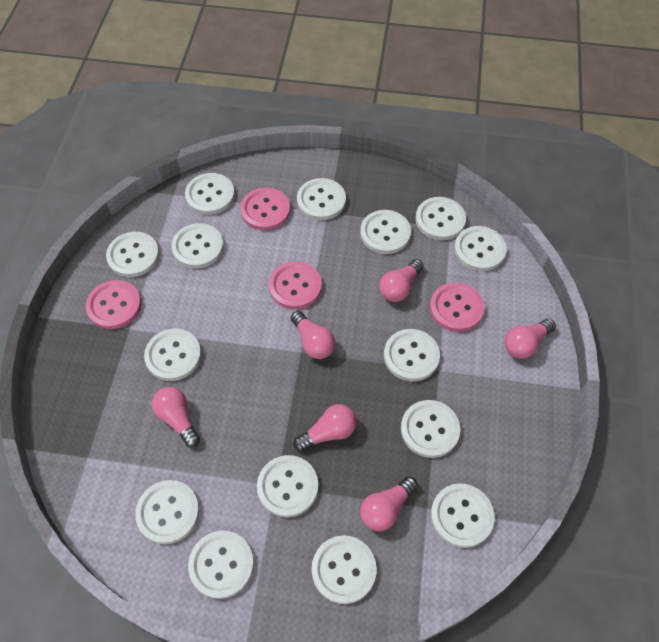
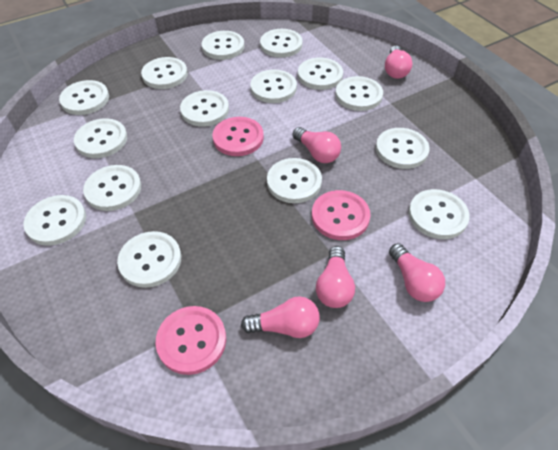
pink button: [86,280,141,329] [240,188,290,230] [269,261,322,309] [430,283,485,332] = 4 -> [156,306,226,375] [213,117,264,156] [312,190,371,240] = 3
pink light bulb: [152,387,200,448] [291,311,335,359] [293,404,357,452] [360,476,418,531] [379,259,424,302] [505,319,556,359] = 6 -> [241,296,320,338] [293,127,341,163] [316,246,355,308] [385,46,412,79] [389,243,445,302] = 5

